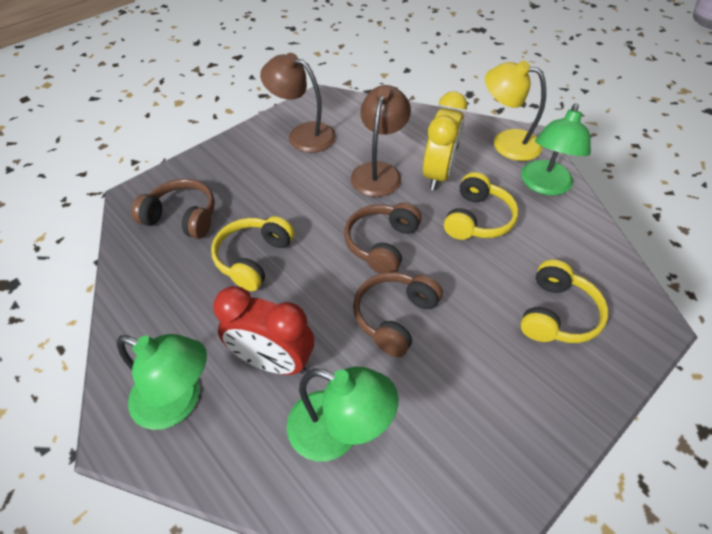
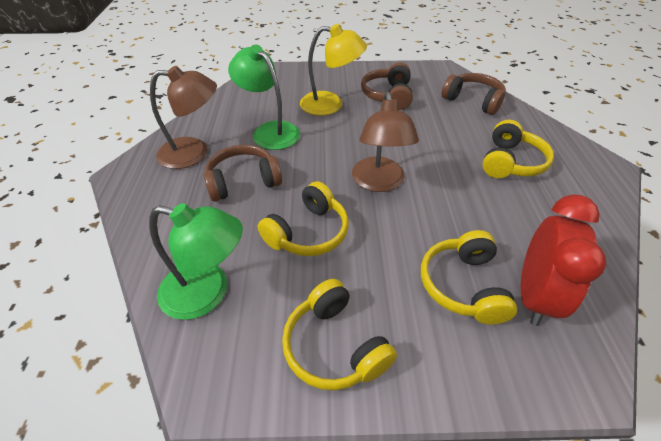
green lamp: [116,334,207,430] [287,367,398,461] [521,103,591,196] = 3 -> [149,203,243,320] [228,45,300,150] = 2
yellow clock: [423,91,467,191] = 1 -> none = 0
yellow headphones: [211,216,294,291] [444,172,519,240] [520,260,608,343] = 3 -> [258,181,349,256] [282,279,397,391] [421,230,517,325] [482,120,554,178] = 4

